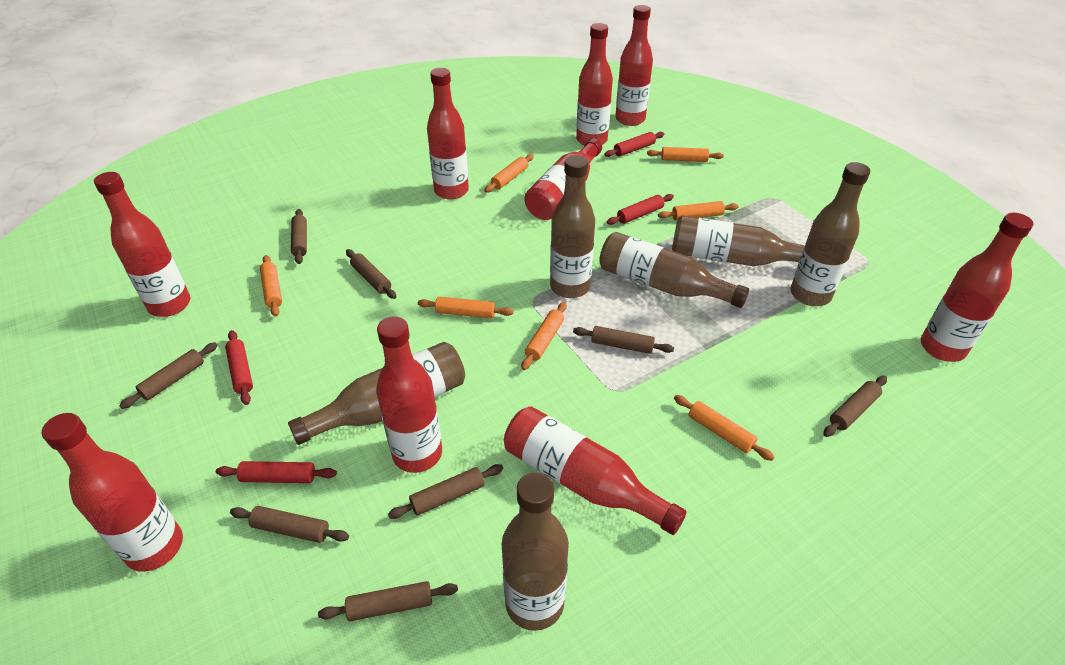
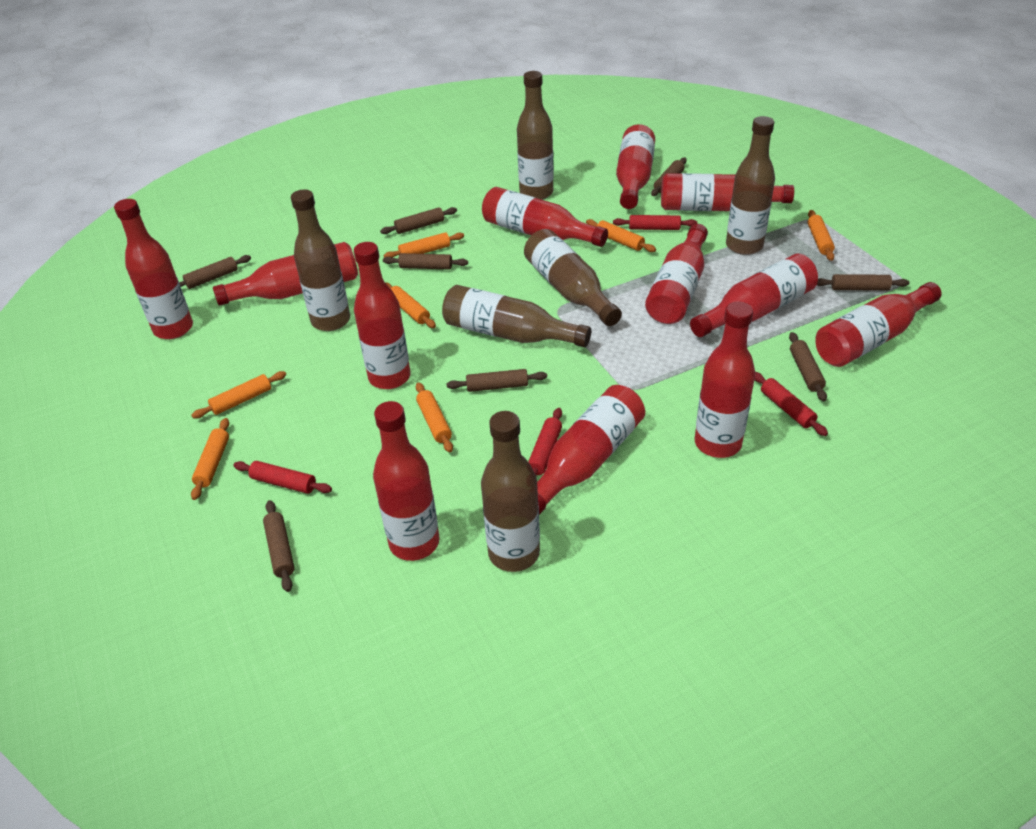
red bottle: [42,413,183,572] [94,172,190,317] [376,316,442,473] [427,68,469,199] [504,406,687,535] [525,138,602,220] [576,23,613,146] [615,5,653,126] [921,213,1033,362] = 9 -> [114,199,193,339] [213,242,358,306] [354,242,411,389] [373,401,440,561] [482,187,608,247] [537,385,645,515] [616,124,655,209] [645,224,708,324] [661,173,794,211] [690,254,818,337] [694,301,755,458] [815,282,941,367] = 12

